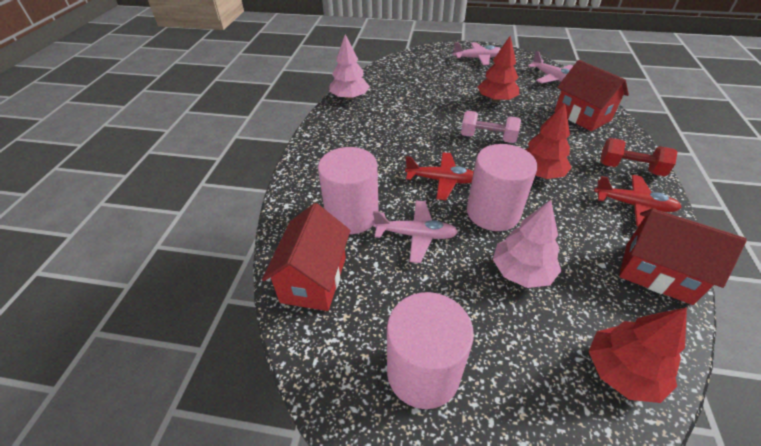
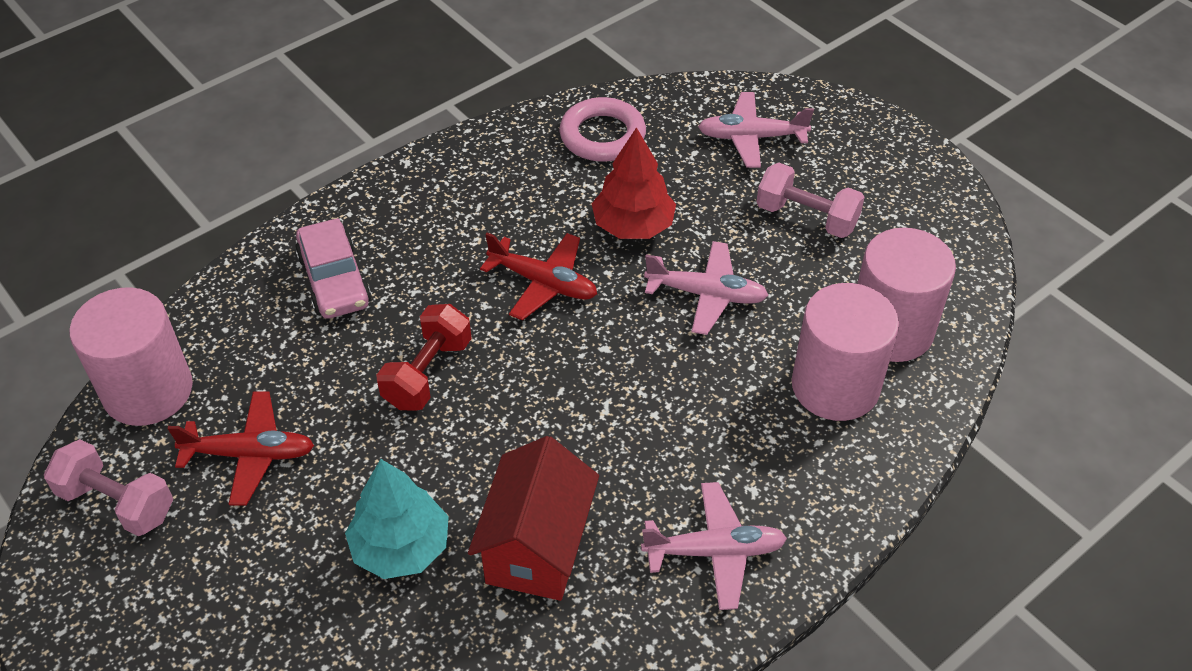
pink car: none = 0 -> [295,218,371,319] = 1
pink dumbbell: [461,111,521,143] = 1 -> [44,439,173,536] [756,163,865,238] = 2
pink ring: none = 0 -> [560,97,646,162] = 1
pink tree: [329,34,370,100] [493,200,561,288] = 2 -> none = 0
red house: [262,203,350,311] [554,60,629,131] [619,208,747,305] = 3 -> [468,436,599,601] = 1
red tree: [478,36,519,102] [525,103,572,179] [589,307,687,403] = 3 -> [592,127,676,239] = 1
turquoise tree: none = 0 -> [345,459,449,579] = 1

